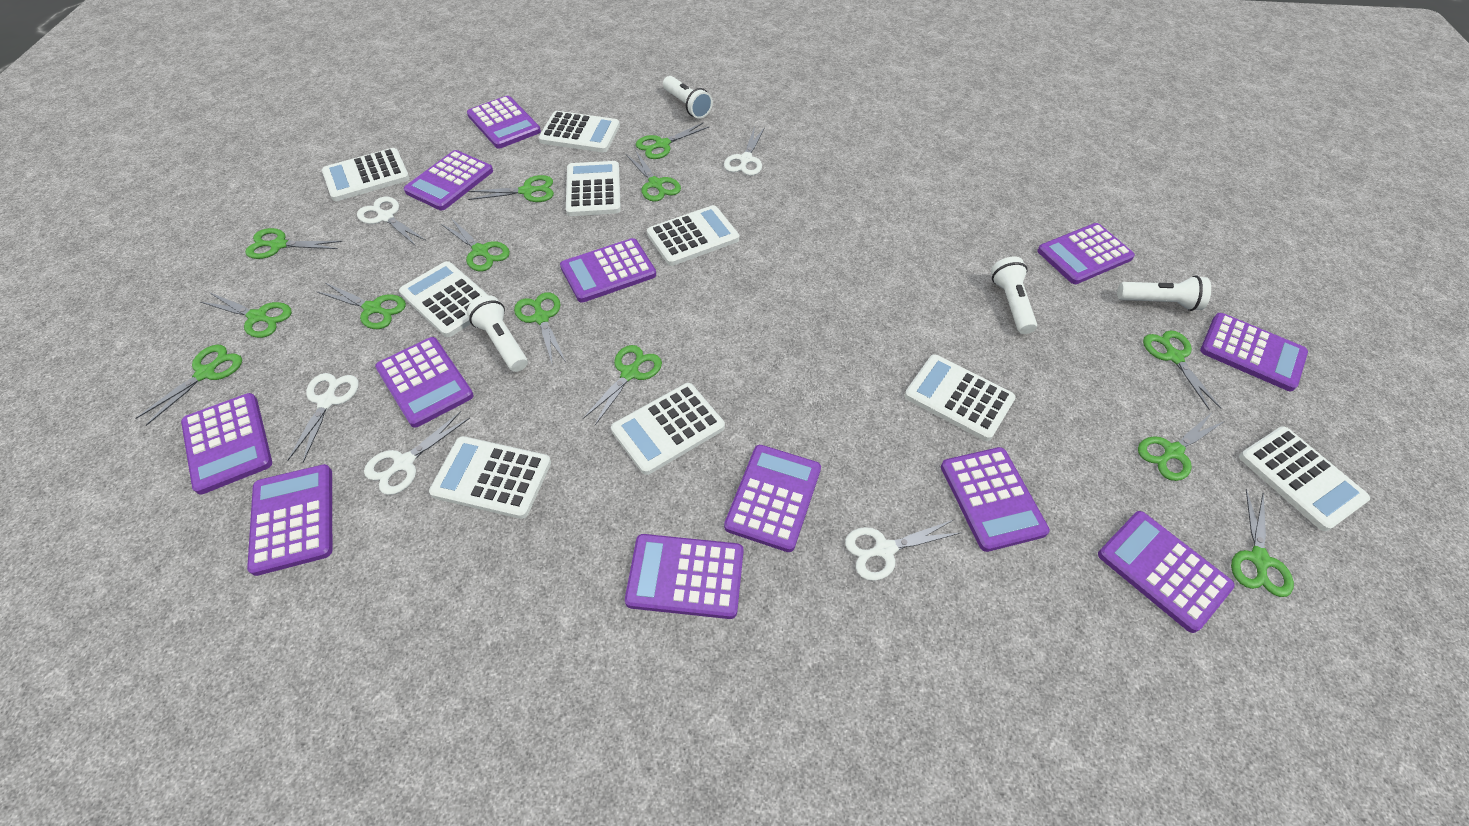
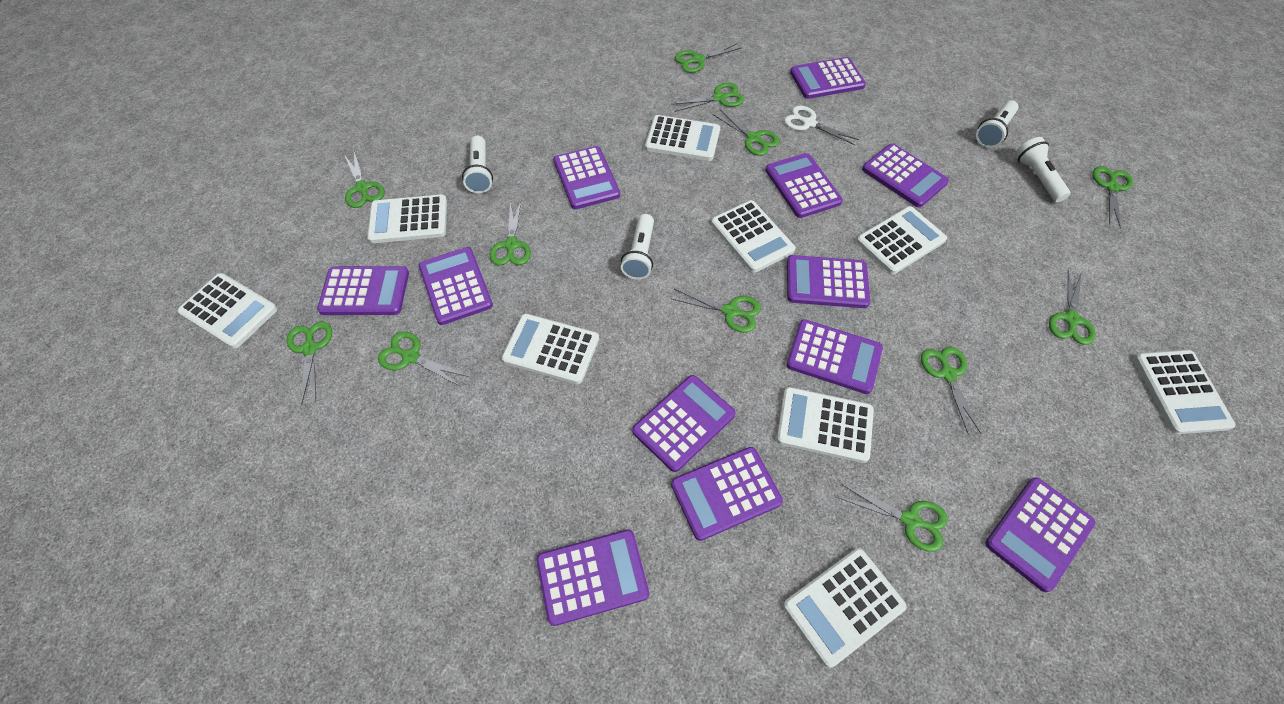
green scissors: [136,344,242,426] [201,292,292,338] [246,228,342,259] [317,283,406,329] [441,217,510,271] [468,175,554,202] [514,292,566,366] [583,345,662,425] [626,150,681,202] [636,123,709,159] [1138,414,1225,481] [1143,330,1221,411] [1231,489,1294,597] = 13 -> [286,321,332,405] [345,151,385,208] [378,332,468,386] [490,201,531,265] [670,288,761,333] [671,83,744,112] [675,43,741,73] [713,108,780,156] [837,484,948,552] [921,347,981,433] [1049,270,1096,345] [1092,166,1133,228] = 12
white scissors: [287,373,359,463] [357,197,425,246] [364,411,470,495] [724,127,765,176] [845,520,962,581] = 5 -> [784,105,859,145] = 1

